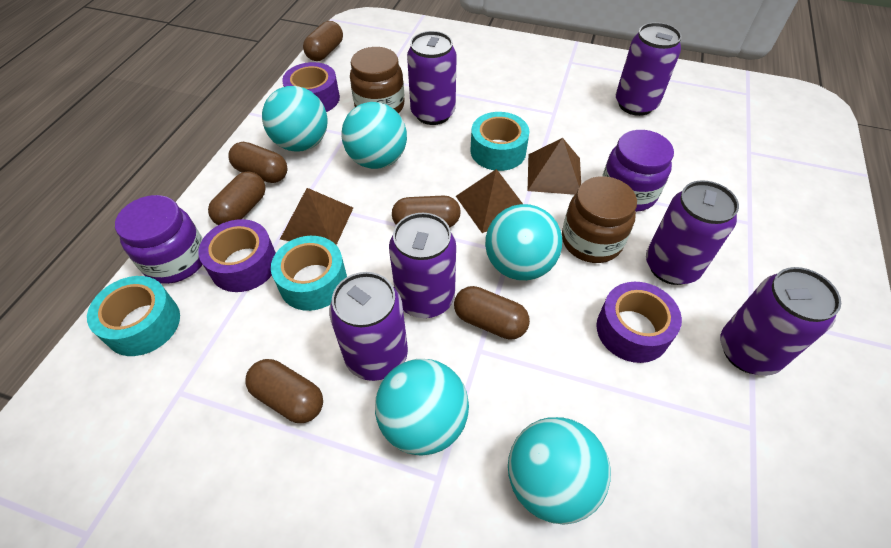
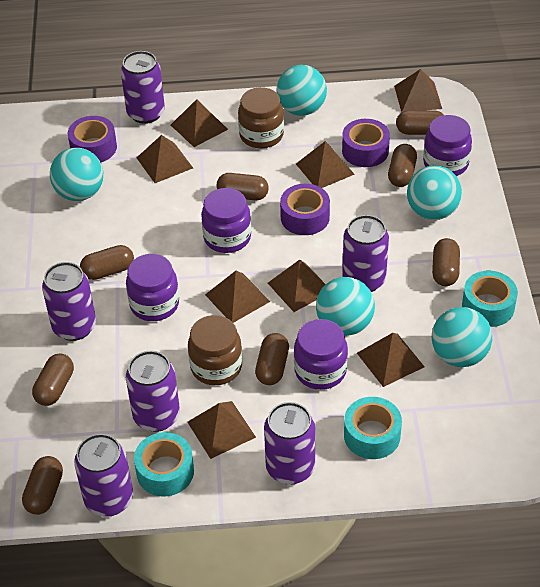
brown capsule: [208,172,266,225] [228,142,287,183] [245,359,323,423] [303,21,343,61] [392,196,461,228] [454,286,530,340] = 6 -> [22,456,63,515] [32,353,74,406] [80,245,134,280] [217,173,269,200] [255,333,289,385] [388,144,417,187] [396,110,443,135] [432,238,460,286] = 8
brown pyramid: [280,188,353,245] [456,169,523,233] [528,138,581,195] = 3 -> [136,135,193,183] [171,99,228,147] [187,401,256,459] [205,271,270,323] [268,260,326,312] [296,141,355,188] [357,333,425,387] [394,69,442,113] = 8
purple jar: [115,195,203,284] [602,130,674,212] = 2 -> [126,254,179,321] [201,188,251,253] [294,319,348,390] [423,115,472,176] = 4

